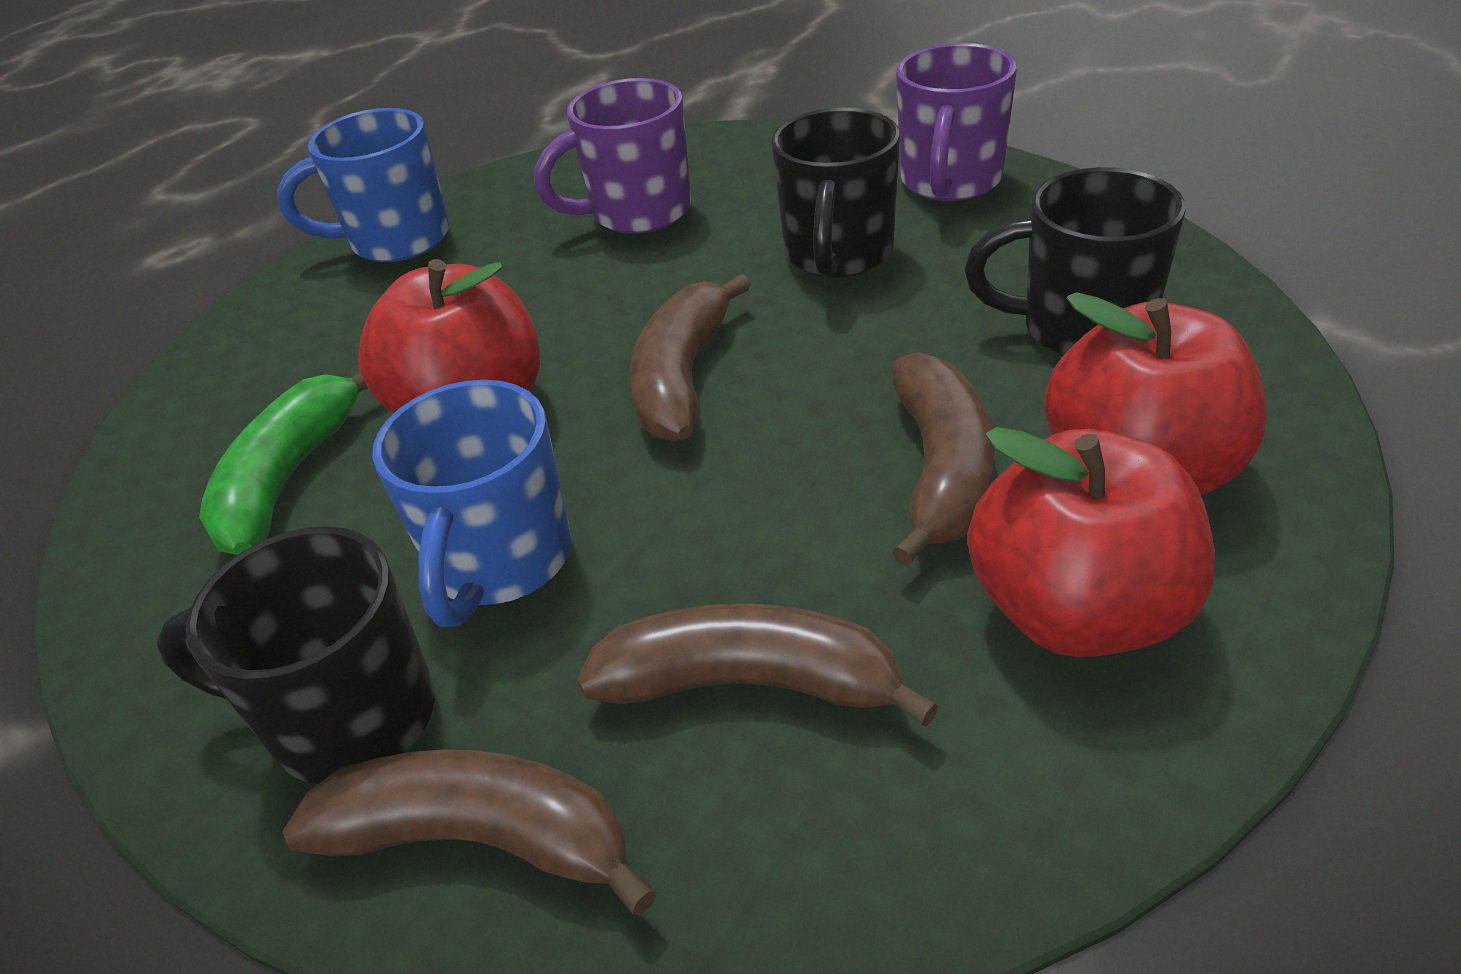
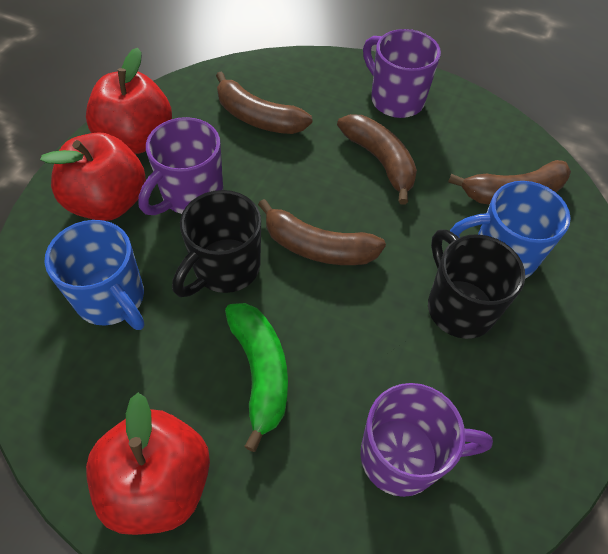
black mug: [156,526,435,784] [771,108,900,278] [965,167,1186,355] = 3 -> [172,190,261,297] [428,229,525,339] = 2
purple mug: [534,78,691,234] [896,43,1017,201] = 2 -> [138,117,223,215] [360,383,493,497] [363,29,441,118] = 3

